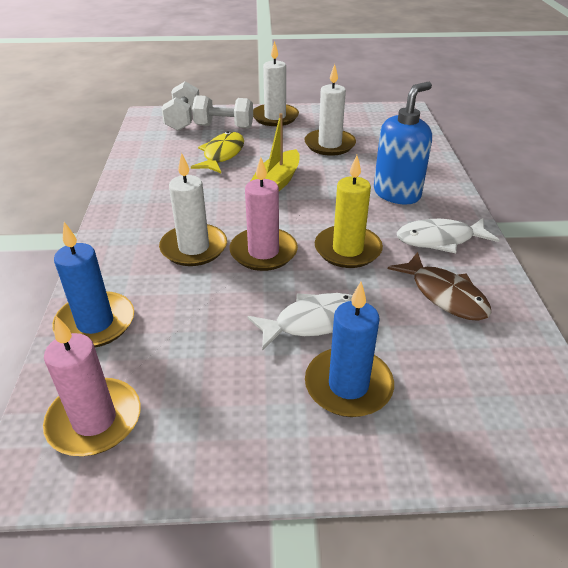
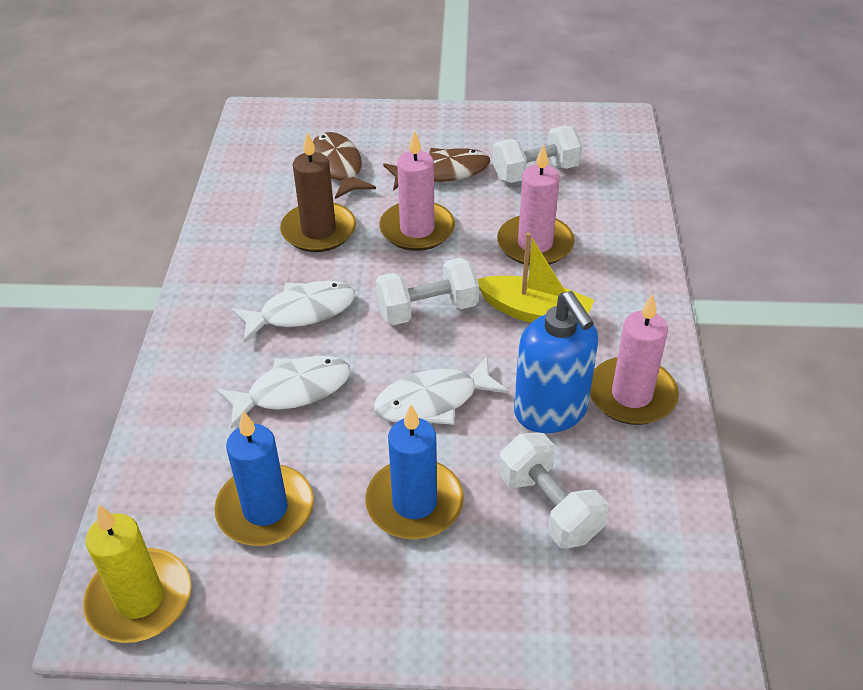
brown candle: none = 0 -> [280,132,356,252] = 1
brown fish: [388,252,491,321] = 1 -> [313,132,376,199] [383,148,490,191] = 2
pink candle: [43,316,141,456] [229,157,298,271] = 2 -> [379,130,455,251] [497,144,575,266] [590,294,679,425] = 3
white candle: [159,153,227,266] [253,41,299,126] [304,64,356,156] = 3 -> none = 0
white dumbbell: [161,81,199,131] [192,95,253,128] = 2 -> [376,258,479,325] [492,126,582,183] [499,433,608,549] = 3
white fish: [247,293,353,351] [397,218,499,253] = 2 -> [216,356,351,429] [231,281,355,343] [374,356,509,425] = 3
yellow fish: [191,131,244,173] = 1 -> none = 0

